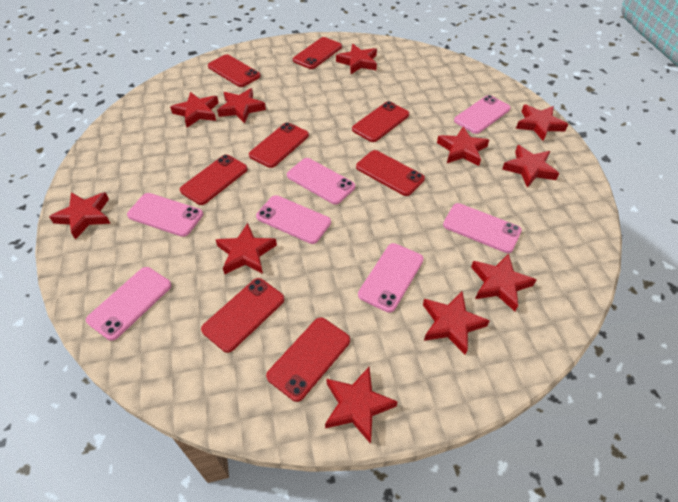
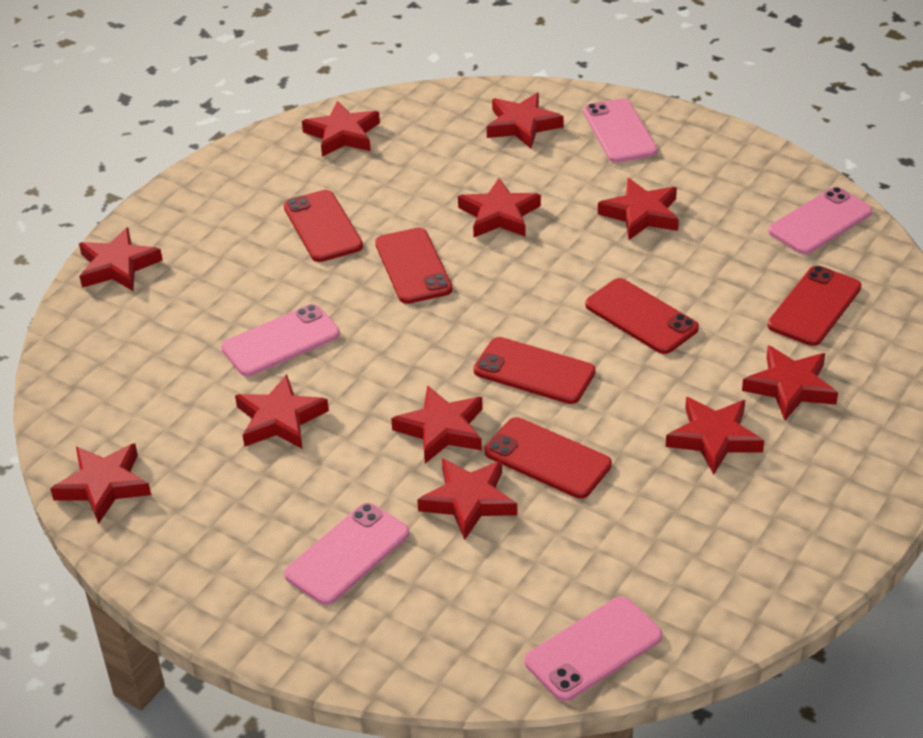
pink phone: [86,267,171,341] [127,193,203,237] [256,195,331,244] [287,158,355,204] [358,243,424,313] [443,203,522,253] [454,95,511,134] = 7 -> [221,304,340,376] [284,503,409,605] [524,596,662,701] [583,98,657,163] [768,187,872,254] = 5
red phone: [180,155,248,205] [201,278,284,353] [208,54,260,87] [249,122,309,168] [266,317,350,402] [293,37,342,69] [352,101,409,142] [356,150,425,196] = 8 -> [284,190,363,262] [375,228,453,304] [473,337,596,404] [485,417,612,498] [585,278,699,354] [768,266,861,346] = 6

